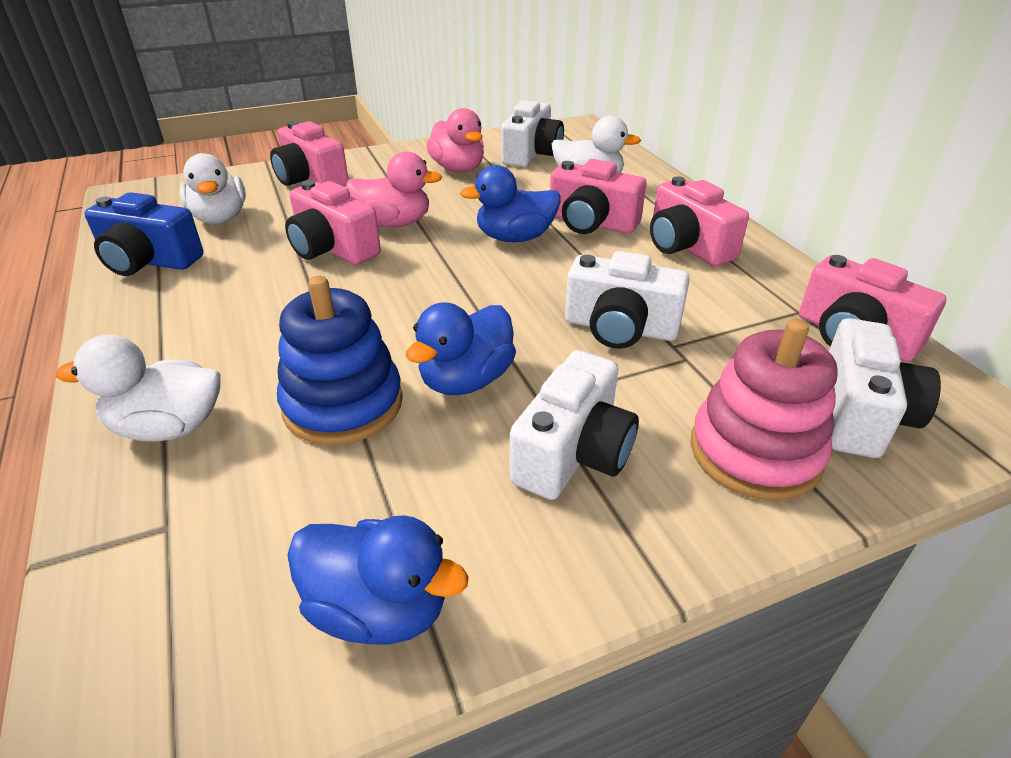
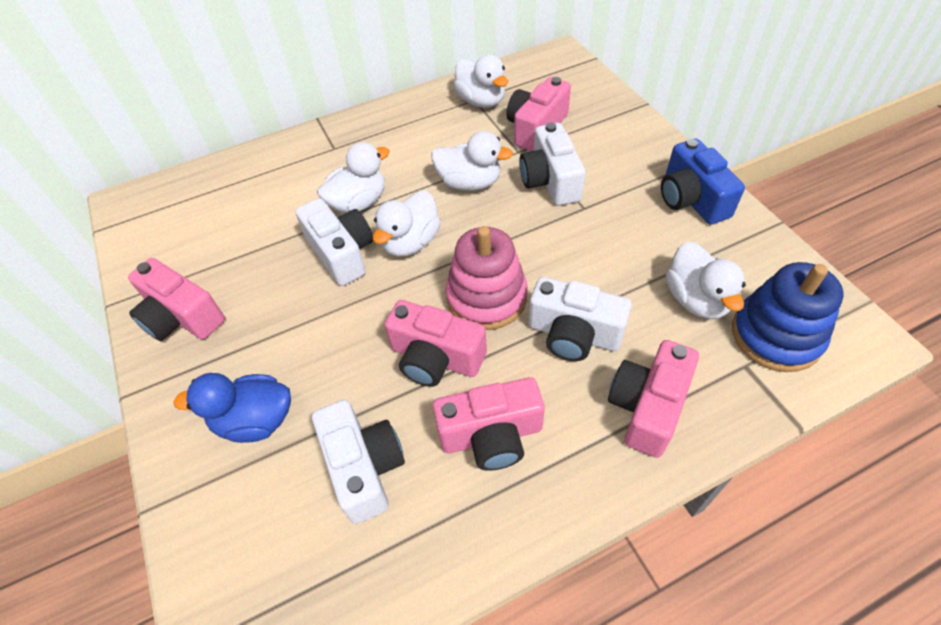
blue duck: [287,515,469,645] [406,302,516,395] [460,165,560,242] = 3 -> [173,373,291,443] = 1
pink duck: [346,152,442,227] [426,108,484,172] = 2 -> none = 0
white duck: [56,334,221,442] [179,153,246,224] [552,116,641,173] = 3 -> [317,142,390,213] [373,190,441,257] [431,131,513,191] [453,55,508,108] [666,241,746,319] = 5

